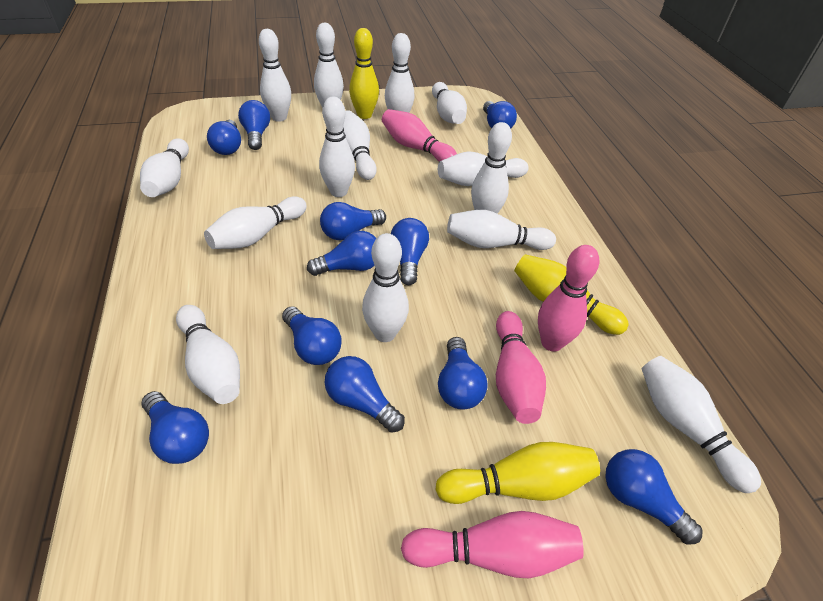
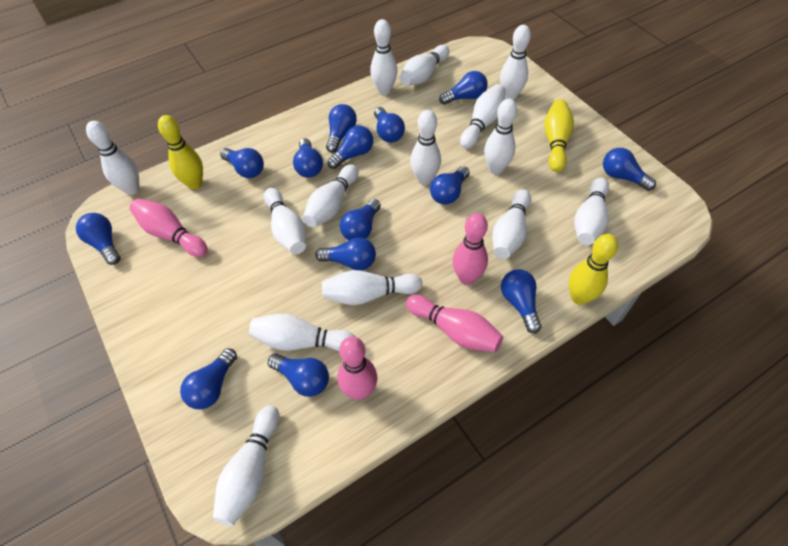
blue light bulb: [141,391,209,464] [207,120,241,155] [238,100,270,150] [282,306,342,365] [307,231,377,276] [320,202,386,240] [325,356,405,433] [391,218,429,285] [438,337,487,410] [483,101,517,129] [606,449,703,545] = 11 -> [76,213,121,265] [180,348,237,409] [220,148,264,178] [268,353,329,397] [293,138,323,178] [315,237,376,271] [326,104,357,153] [327,125,373,169] [340,199,381,240] [374,107,405,143] [430,166,470,205] [439,71,488,105] [501,269,541,333] [603,148,656,191] = 14

